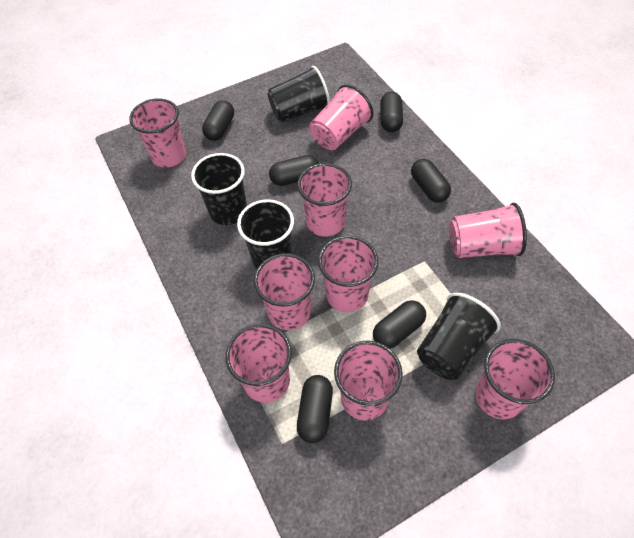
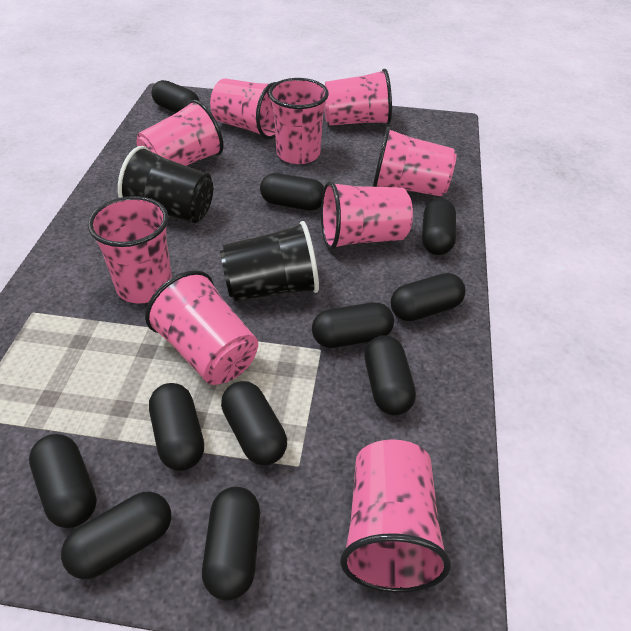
black capsule: [202,100,234,141] [269,155,319,186] [297,375,333,443] [373,300,426,348] [380,92,403,132] [411,159,451,203] = 6 -> [29,434,97,528] [61,491,171,579] [149,383,204,471] [152,80,199,113] [202,487,260,601] [221,381,287,466] [260,173,324,211] [312,302,394,348] [364,335,416,415] [391,273,466,321] [422,198,456,255] = 11
black cup: [191,153,247,225] [237,199,294,269] [268,66,330,122] [417,293,501,380] = 4 -> [118,146,213,223] [220,221,319,302] = 2

